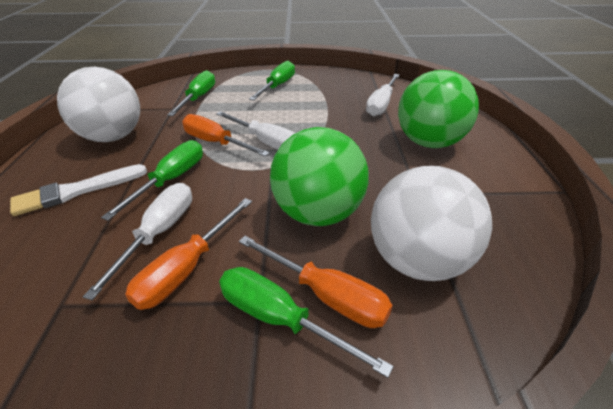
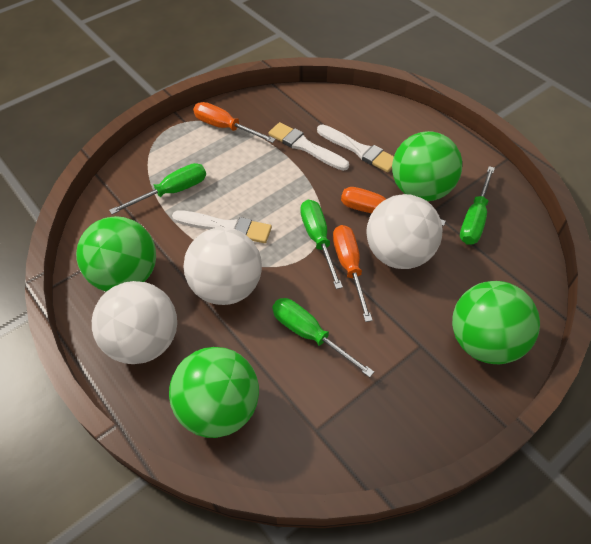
green ball: [270,127,369,226] [398,70,479,148] = 2 -> [76,216,156,292] [169,347,259,438] [392,131,462,201] [452,281,540,364] = 4
white ball: [57,67,140,142] [371,166,492,281] = 2 -> [92,281,177,364] [184,227,262,305] [366,194,442,269] = 3
white brush: [10,164,147,216] = 1 -> [172,210,272,243] [268,122,349,171] [317,125,394,173] = 3
white screwdriver: [83,183,192,300] [216,111,295,150] [366,74,400,117] = 3 -> none = 0

